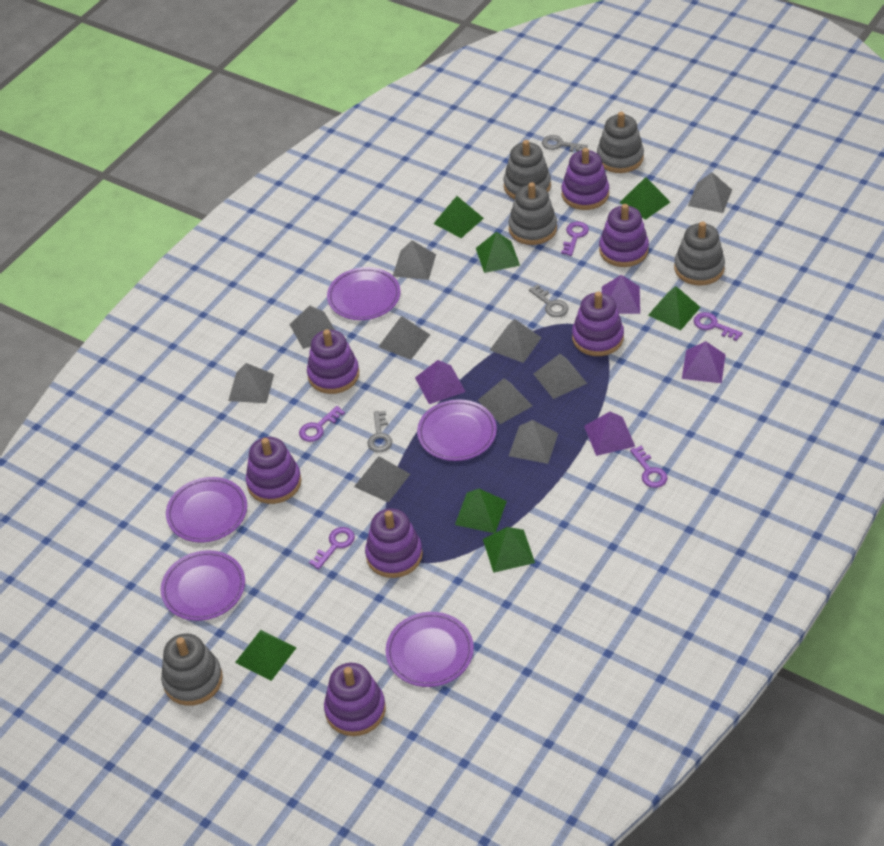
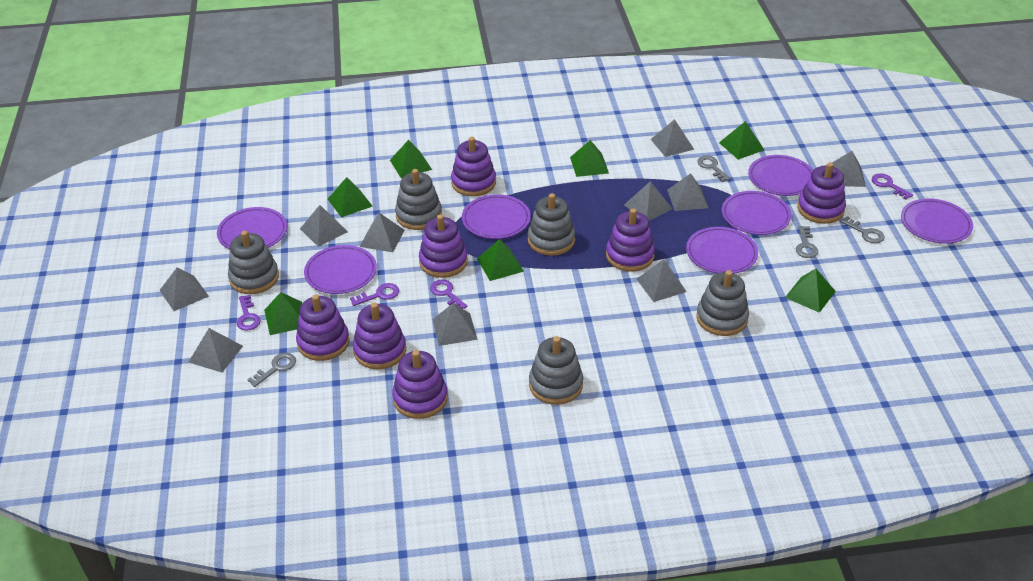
grey key: [367,411,392,452] [529,284,569,317] [542,135,588,152] = 3 -> [247,353,296,387] [697,155,731,182] [796,226,818,258] [840,216,885,243] = 4
purple key: [299,406,345,442] [309,527,355,570] [561,222,589,256] [630,446,668,488] [694,312,743,341] = 5 -> [237,295,261,331] [350,283,399,306] [430,279,467,309] [872,174,913,199] = 4
purple plate: [161,550,245,621] [166,477,247,542] [327,267,401,320] [386,612,474,687] [417,399,497,461] = 5 -> [217,207,287,249] [304,245,377,294] [462,194,531,239] [686,227,758,274] [722,191,791,235] [748,155,813,196] [901,198,973,244] = 7
purple pyramid: [415,360,466,404] [584,411,635,456] [602,275,640,314] [682,341,726,383] = 4 -> none = 0

